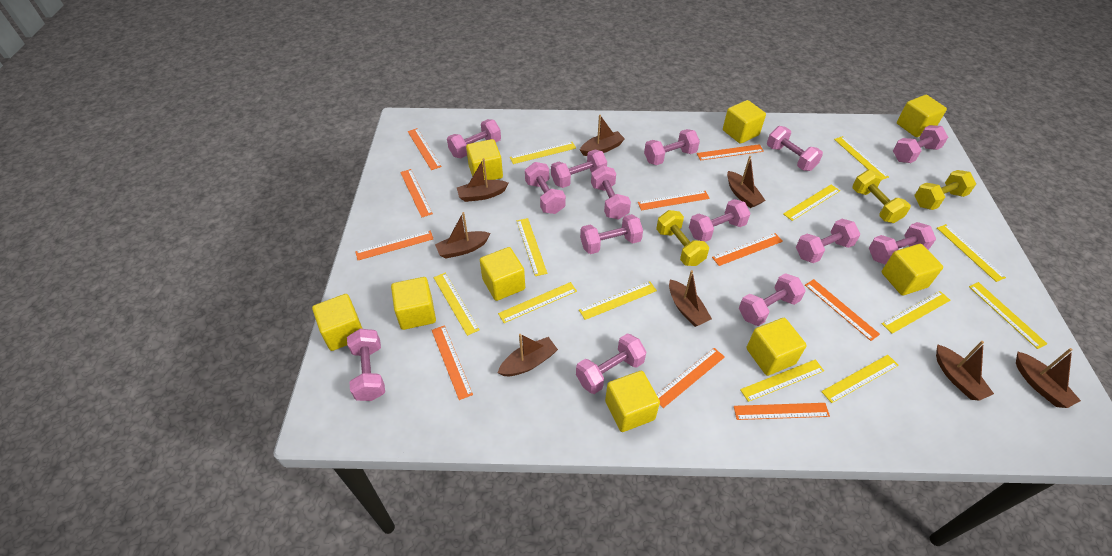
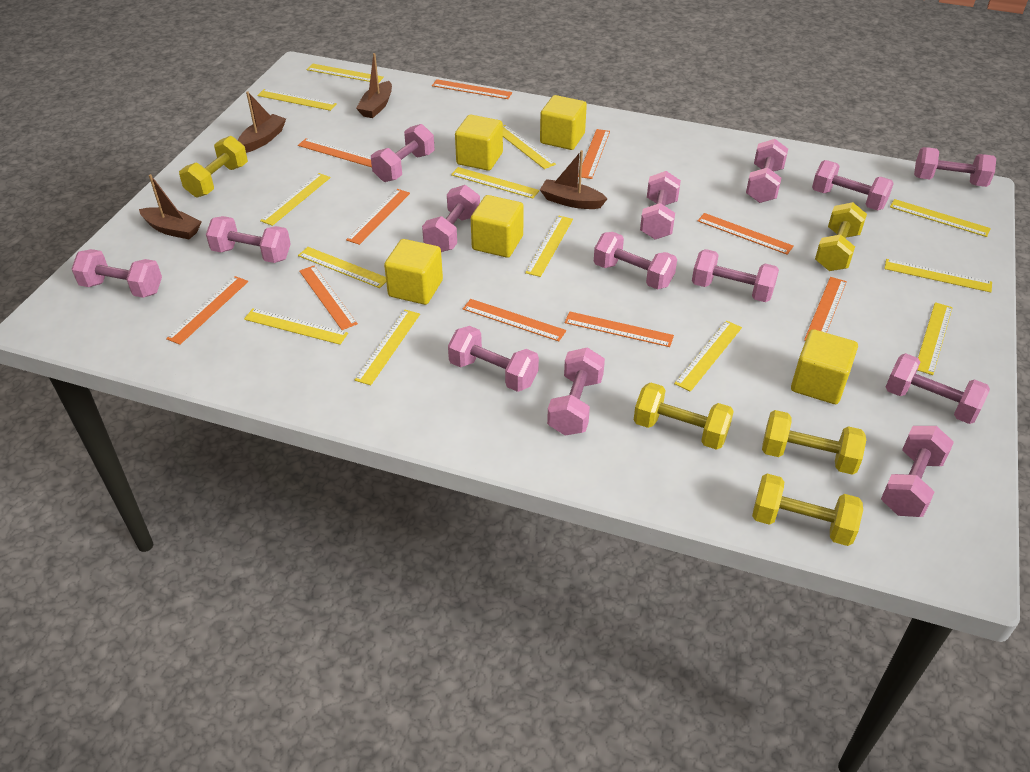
brown boat: [435,212,491,259] [457,158,509,202] [498,334,558,376] [580,115,625,156] [669,270,712,327] [727,156,766,208] [936,341,994,401] [1016,348,1081,408] = 8 -> [139,174,202,239] [238,92,286,153] [356,53,392,118] [540,150,607,209] = 4
yellow cube: [312,294,363,351] [391,277,436,330] [466,139,503,180] [480,247,525,301] [605,371,660,432] [723,100,766,144] [747,318,807,376] [882,244,943,296] [897,95,947,137] = 9 -> [384,239,443,305] [455,115,503,171] [471,195,524,258] [540,95,587,150] [791,329,858,404] = 5
yellow dumbbell: [656,210,709,266] [852,170,911,223] [915,170,976,210] = 3 -> [179,136,248,198] [634,382,734,450] [752,474,863,546] [762,410,866,475] [815,202,867,271] = 5
yellow ruler: [434,273,480,336] [498,282,577,323] [510,142,576,164] [516,218,547,276] [579,281,657,320] [740,359,824,402] [783,184,840,221] [821,355,899,403] [834,136,889,180] [882,291,950,334] [937,224,1006,282] [969,282,1047,349] = 12 -> [244,308,348,345] [257,89,337,111] [260,173,331,226] [298,247,386,288] [307,64,384,82] [355,310,420,385] [451,167,539,199] [503,125,556,169] [525,216,573,277] [674,321,742,392] [884,259,992,292] [890,199,991,237] [917,302,953,375] = 13

